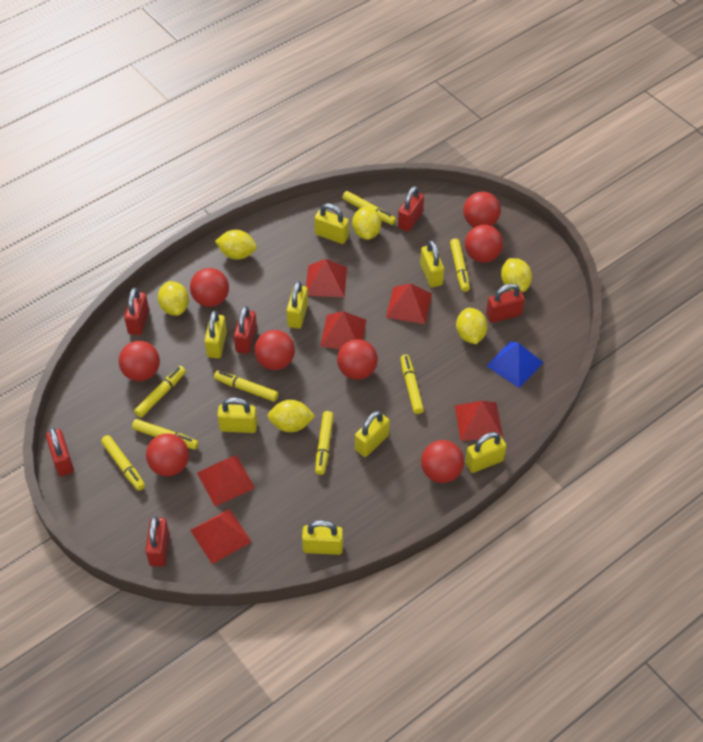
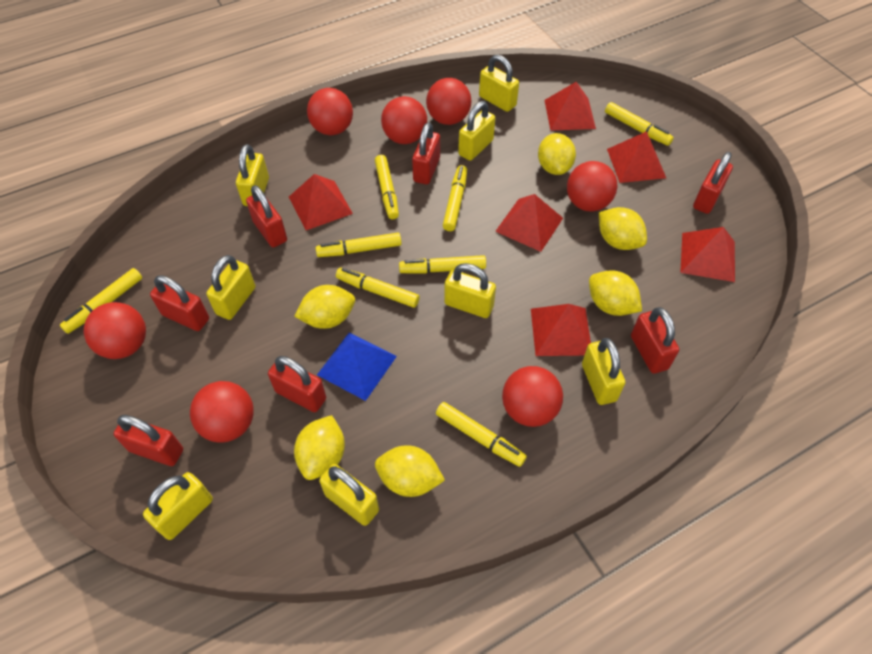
red ball: [119,341,160,381] [146,433,189,476] [190,268,229,307] [254,330,295,370] [337,339,378,380] [421,440,464,483] [463,192,501,227] [465,225,503,263] = 8 -> [84,302,146,359] [190,381,254,443] [307,88,353,135] [381,96,427,144] [426,78,471,125] [502,366,563,427] [567,161,617,212] = 7
red padlock: [46,427,74,476] [124,288,149,335] [145,516,170,566] [234,306,257,354] [398,186,424,232] [486,283,525,323] = 6 -> [113,415,183,466] [150,275,209,331] [246,185,287,248] [268,356,326,412] [412,122,440,184] [631,307,679,374] [693,152,733,214] = 7

